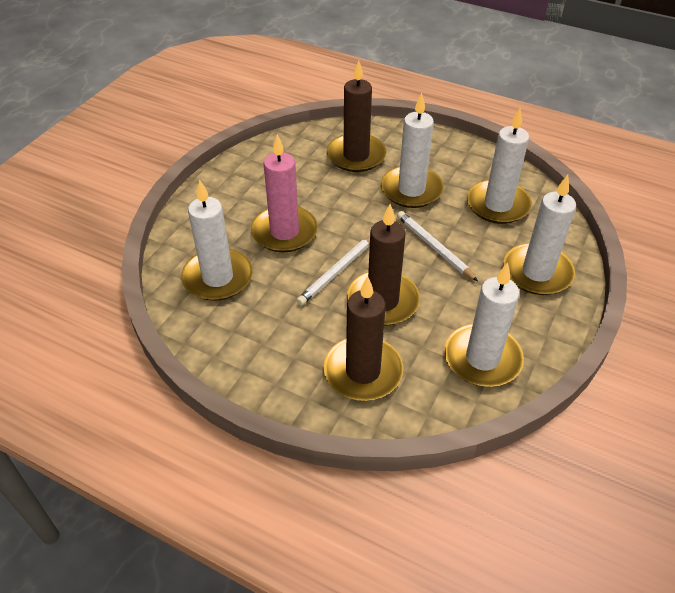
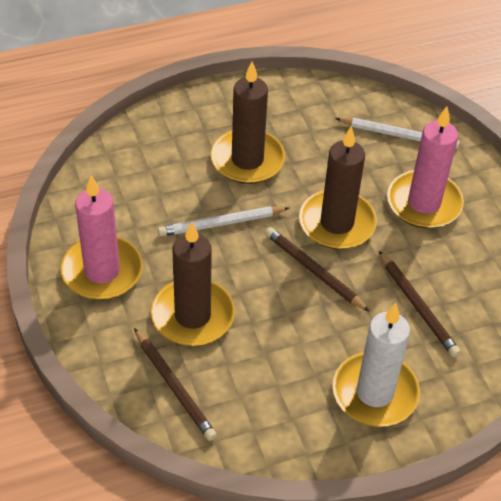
brown pencil: none = 0 -> [134,328,217,441] [265,227,370,312] [379,251,460,357] = 3
pink candle: [251,134,318,252] = 1 -> [61,175,143,300] [387,106,464,228] = 2
white candle: [181,180,253,301] [381,93,444,208] [444,263,524,387] [467,108,532,224] [503,175,576,295] = 5 -> [332,303,420,427] = 1

